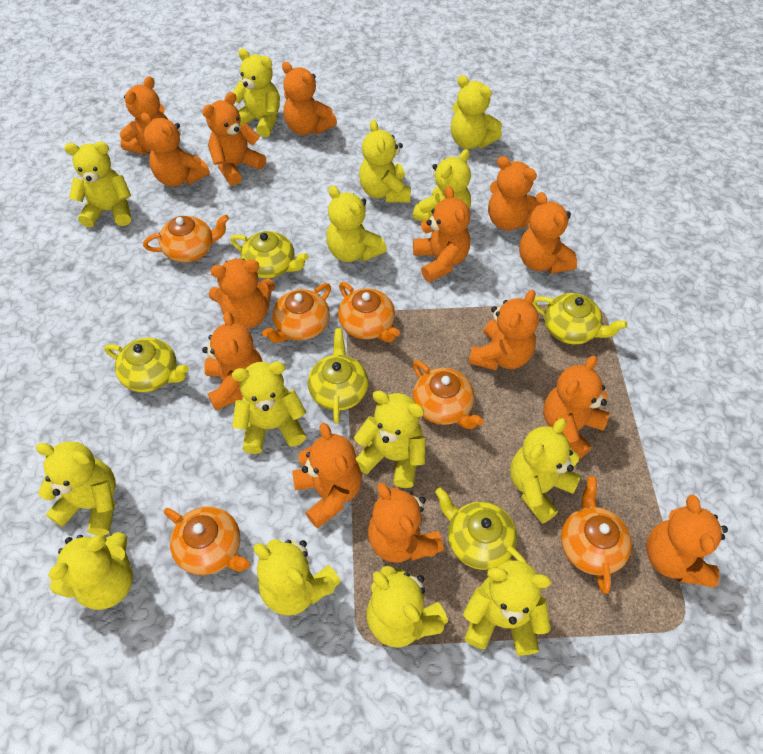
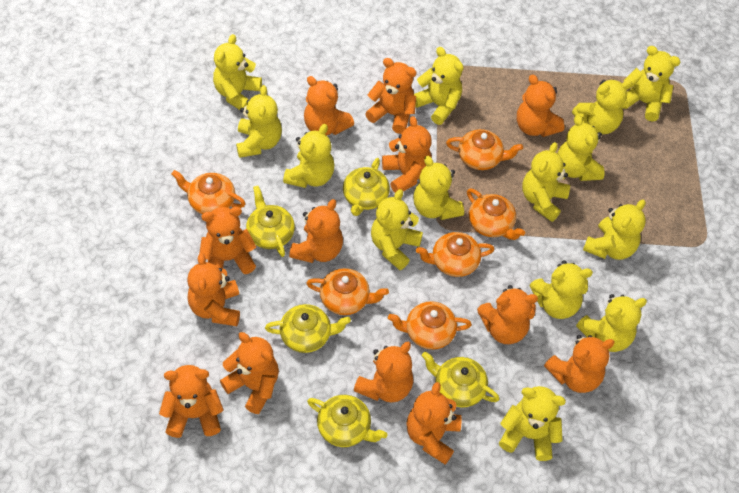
orange teddy bear: [120,76,168,155] [141,113,210,187] [202,92,266,185] [202,311,263,411] [209,258,275,329] [282,62,337,135] [292,423,362,529] [368,483,444,563] [413,186,470,282] [469,290,539,371] [488,156,538,231] [519,192,577,274] [543,356,609,459] [646,495,728,587] = 14 -> [159,365,224,438] [187,253,240,326] [199,207,256,274] [220,332,279,414] [289,199,343,263] [304,76,354,135] [354,341,413,403] [365,58,417,134] [382,116,432,193] [406,382,462,464] [477,285,538,344] [517,75,564,137] [544,335,615,393] = 13

